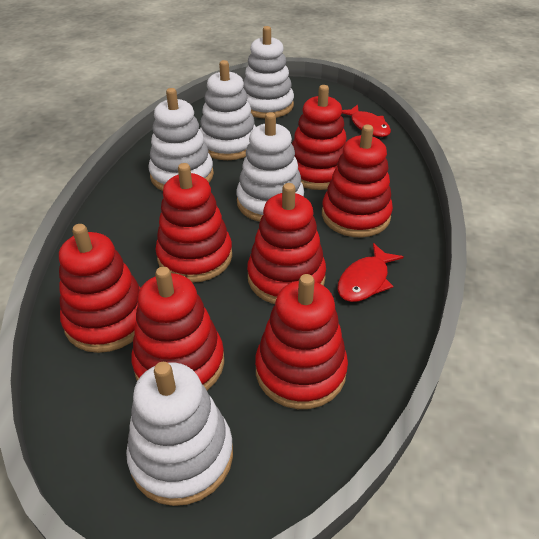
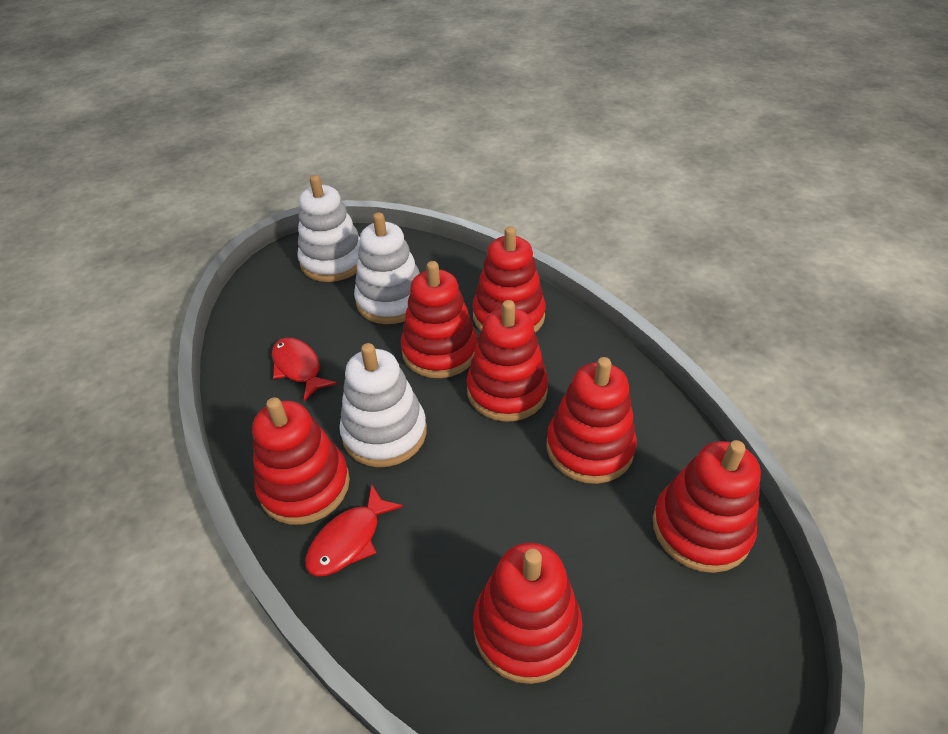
white stacking toy: [126,362,233,506] [148,88,214,191] [200,60,256,160] [236,112,304,222] [243,26,294,118] = 5 -> [297,175,361,282] [339,343,427,467] [354,212,420,324] = 3

